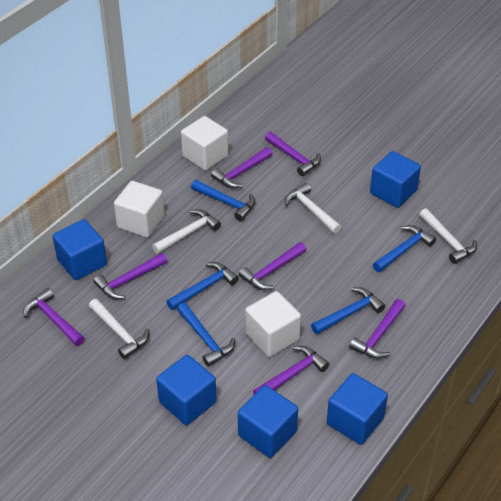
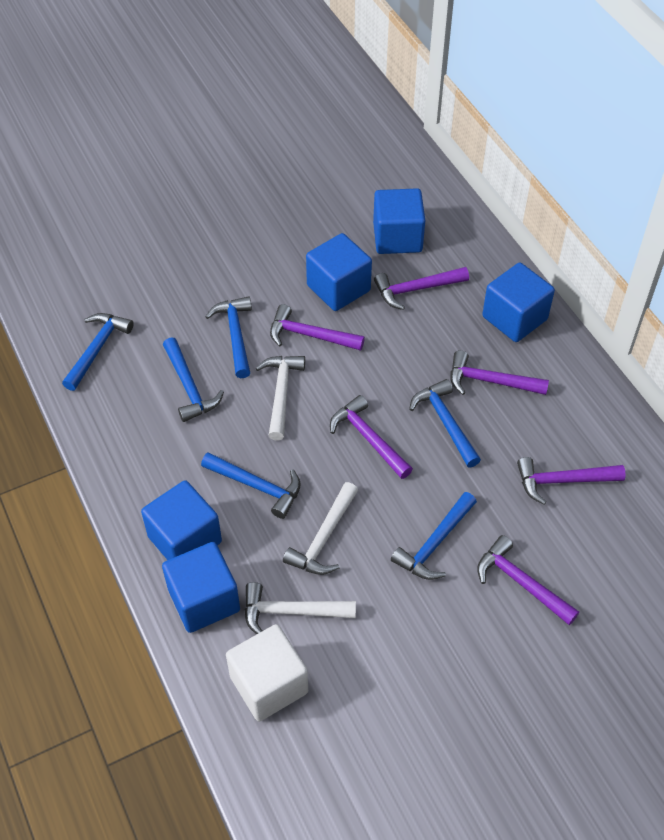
blue hammer: [166,262,239,310] [177,303,235,367] [191,180,255,221] [311,287,385,334] [373,225,436,272] = 5 -> [62,313,134,391] [163,337,224,422] [201,452,301,519] [205,296,252,378] [391,492,477,580] [409,379,481,468] = 6
purple hammer: [23,288,85,346] [93,253,167,299] [211,147,273,188] [239,242,306,290] [253,346,329,394] [265,132,321,176] [349,299,406,359] = 7 -> [270,304,365,351] [330,395,413,479] [374,267,469,310] [450,350,549,395] [477,535,579,625] [517,457,626,505] = 6
white cube: [114,181,164,237] [181,116,229,170] [245,291,301,357] = 3 -> [226,624,308,721] = 1
white hammer: [89,299,149,359] [152,209,221,254] [285,183,342,234] [419,208,477,264] = 4 -> [244,582,356,634] [256,356,305,441] [283,482,358,575] = 3

